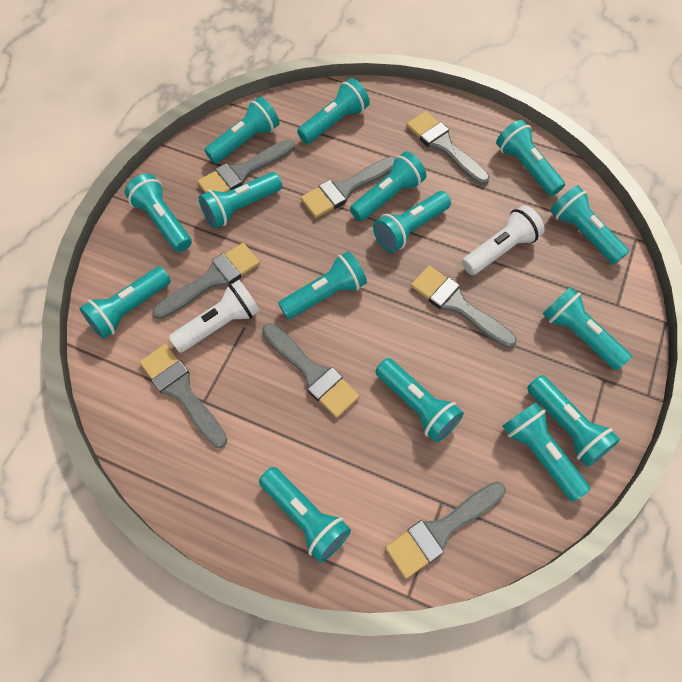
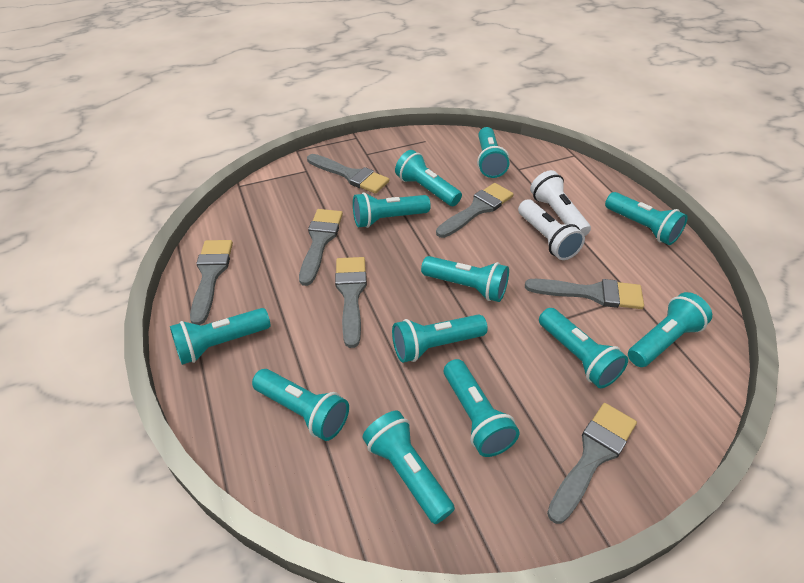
grey brush: [139,344,228,448] [152,243,260,319] [197,139,295,193] [262,323,360,418] [301,157,395,218] [385,481,506,579] [406,111,490,185] [411,266,517,348] = 8 -> [190,240,233,325] [299,209,343,286] [307,154,389,194] [335,257,367,348] [436,183,514,238] [525,279,644,309] [547,403,637,524] = 7
turquoise flashlight: [79,267,171,339] [125,174,192,252] [199,172,282,229] [204,97,279,164] [259,467,351,563] [278,251,367,319] [297,78,370,144] [350,151,426,222] [373,191,451,253] [375,358,464,443] [496,120,565,196] [502,402,590,501] [527,375,620,467] [543,287,632,370] [550,185,629,264] = 15 -> [170,308,271,365] [252,369,349,441] [353,192,431,228] [362,410,455,524] [392,315,488,363] [395,150,462,206] [421,256,509,302] [444,359,519,457] [477,127,509,178] [539,308,628,388] [605,192,688,245] [628,292,712,367] = 12

